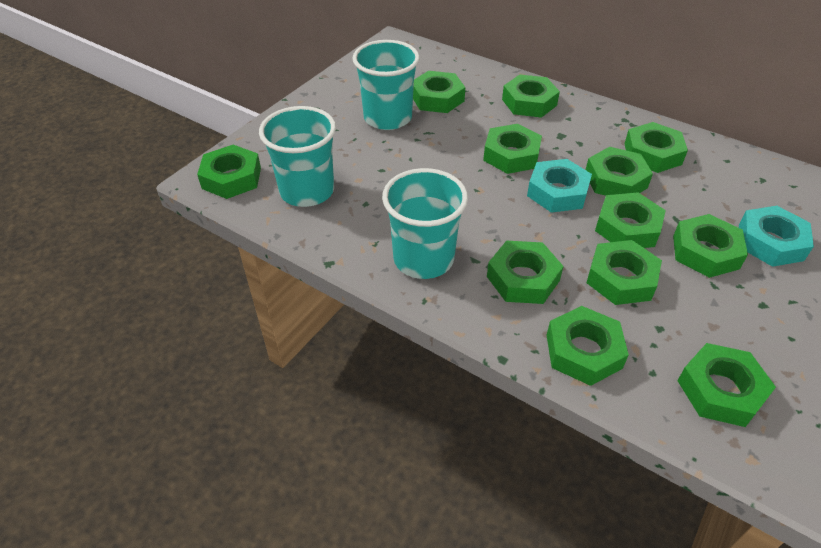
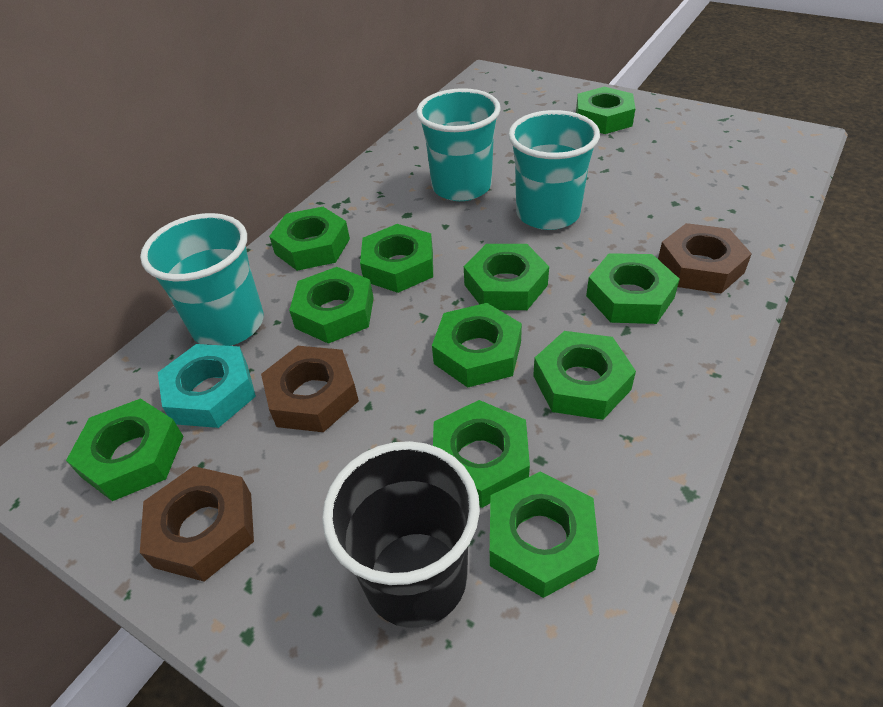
black cup: none = 0 -> [322,441,480,628] = 1
brown nut: none = 0 -> [140,466,254,582] [261,346,359,432] [658,223,752,294] = 3
green nut: [197,145,261,199] [413,71,465,113] [483,124,542,174] [487,241,564,304] [502,75,560,118] [547,306,629,386] [586,147,653,196] [586,240,662,305] [595,192,666,248] [624,122,688,173] [673,214,748,278] [677,343,776,427] = 12 -> [66,398,184,501] [269,207,350,271] [289,267,374,344] [360,224,433,293] [432,303,522,388] [433,400,530,508] [464,244,549,310] [490,471,599,598] [533,331,636,420] [576,87,635,134] [586,253,680,324] = 11
turquoise nut: [527,159,592,213] [739,206,814,267] = 2 -> [158,344,256,428] = 1

